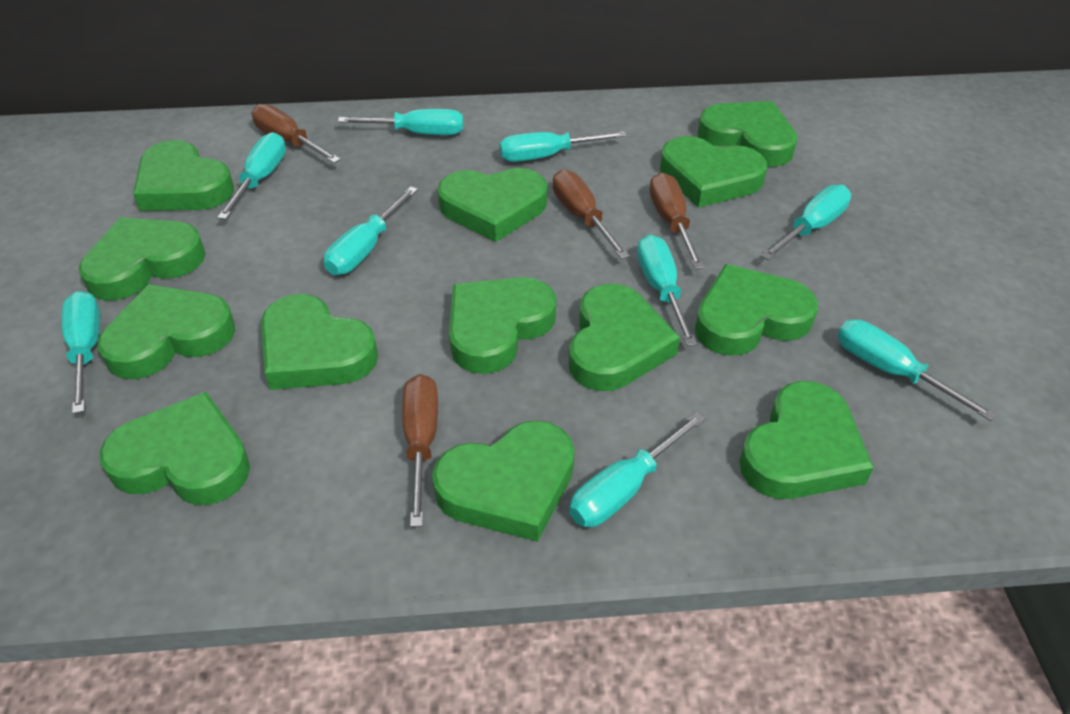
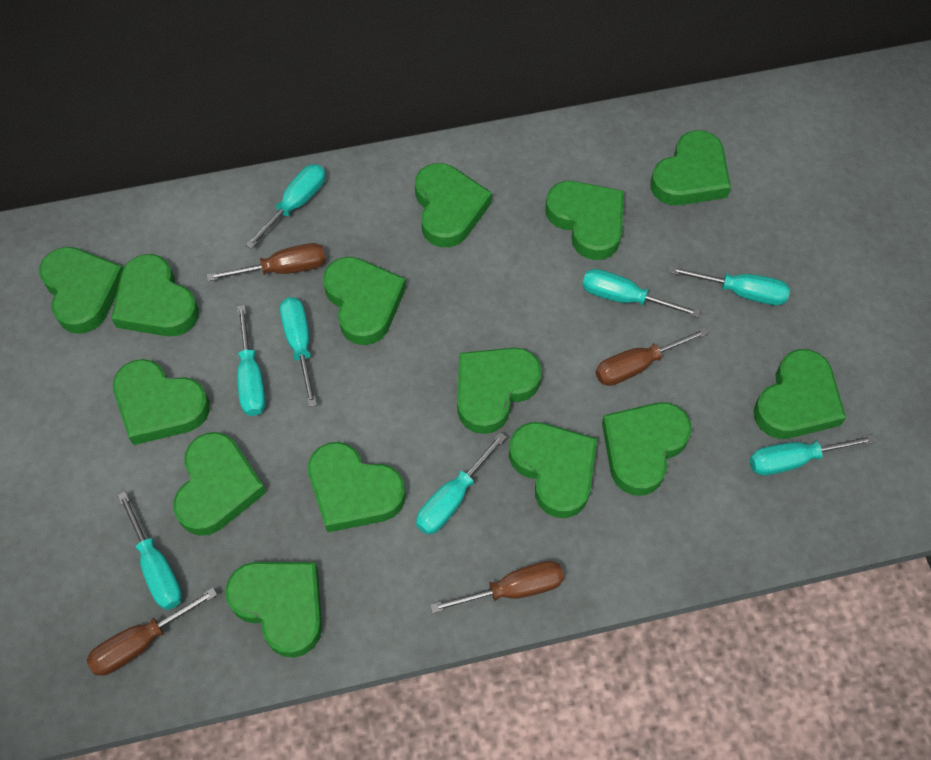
green heart: [79,217,206,300] [98,284,235,379] [99,392,250,505] [133,140,234,211] [261,294,378,390] [432,420,574,542] [437,168,547,242] [449,277,556,374] [569,284,680,391] [660,136,767,208] [695,264,818,356] [698,101,798,167] [739,381,874,499] = 13 -> [39,247,123,334] [111,254,199,336] [113,359,210,445] [174,432,266,536] [225,562,322,658] [308,442,405,533] [323,257,406,345] [415,163,492,247] [457,348,542,434] [509,422,597,518] [545,181,624,260] [602,403,692,496] [651,130,731,205] [754,349,846,439] = 14
turquoise screwdriver: [61,291,100,414] [217,132,286,220] [324,186,418,275] [338,109,464,135] [499,131,627,162] [569,412,706,527] [637,235,697,346] [761,184,851,260] [838,319,997,421] = 9 -> [117,492,182,610] [237,305,266,416] [246,164,325,249] [280,297,317,407] [416,432,507,535] [582,269,701,318] [669,266,790,305] [750,435,876,476] = 8

